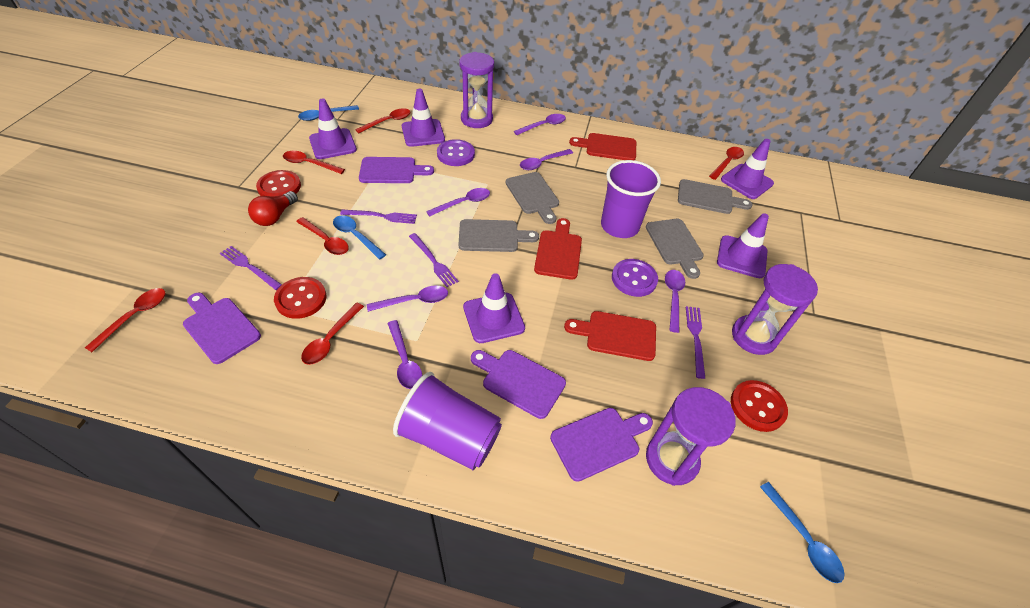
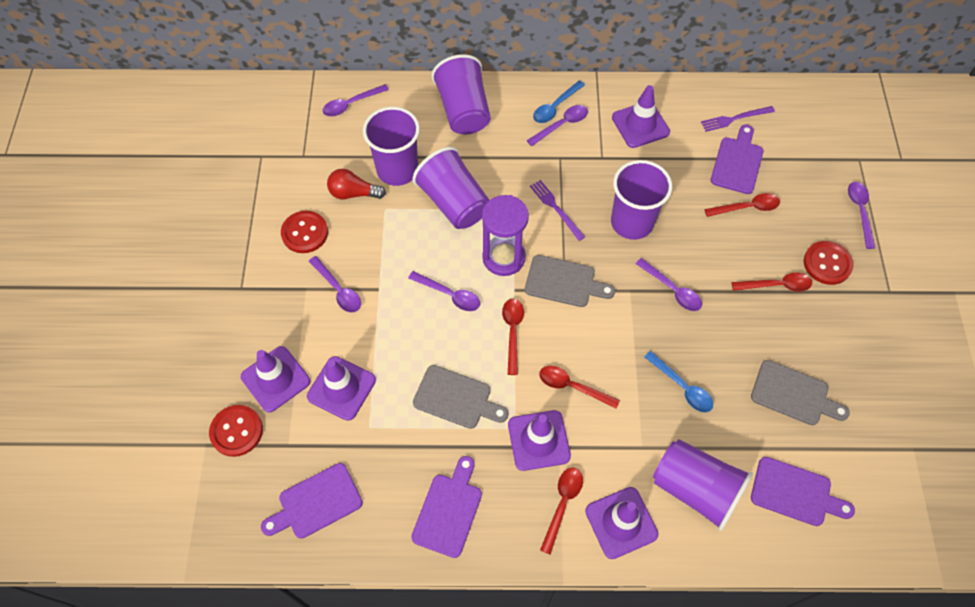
blue spoon: [298,105,359,121] [333,215,386,259] [760,482,845,583] = 3 -> [533,81,585,123] [644,351,713,412] = 2
grey cutting board: [459,219,539,252] [506,172,559,224] [646,219,704,279] [678,179,753,214] = 4 -> [413,365,509,429] [525,255,615,307] [751,360,850,425] = 3
purple button: [437,139,475,166] [612,259,658,297] = 2 -> none = 0
purple cup: [393,372,502,470] [601,160,661,238] = 2 -> [363,107,420,186] [413,147,489,229] [432,54,491,134] [611,160,672,240] [653,439,753,531] = 5
purple fork: [220,246,282,290] [340,210,417,224] [409,233,459,287] [686,306,706,379] = 4 -> [530,180,585,241] [701,106,775,132] = 2
purple hourglass: [459,52,494,128] [646,387,736,486] [732,264,818,355] = 3 -> [482,195,529,276] = 1
red cutting board: [534,218,582,280] [564,311,656,361] [569,133,636,160] = 3 -> none = 0
red spoon: [85,288,165,352] [283,151,345,174] [296,217,349,255] [301,302,364,365] [355,108,410,133] [709,147,744,180] = 6 -> [502,299,524,375] [539,366,620,409] [540,467,583,555] [704,193,780,217] [731,272,812,292] = 5

